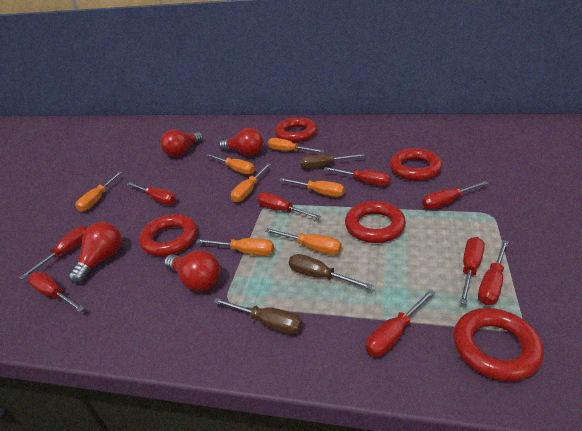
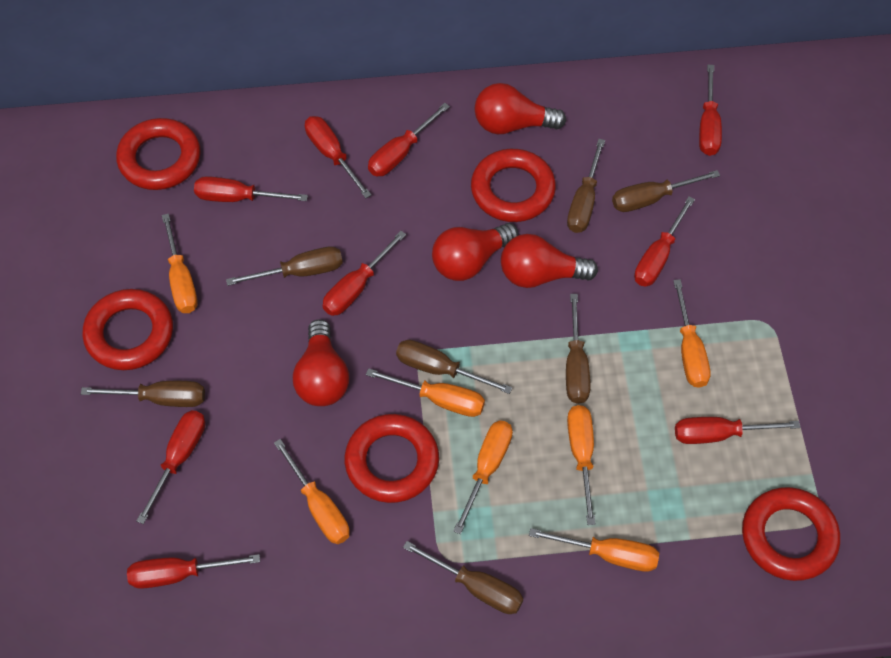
brown screwdriver: [213,298,302,335] [289,254,374,290] [300,154,365,168] = 3 -> [81,381,205,407] [226,246,343,286] [396,340,512,394] [403,541,523,614] [566,294,590,404] [567,139,605,233] [612,170,720,212] = 7

